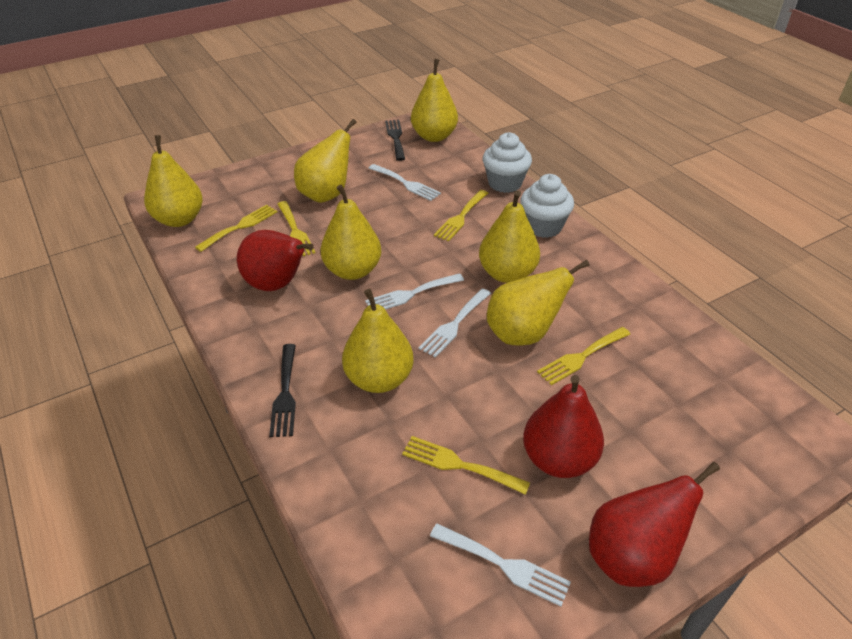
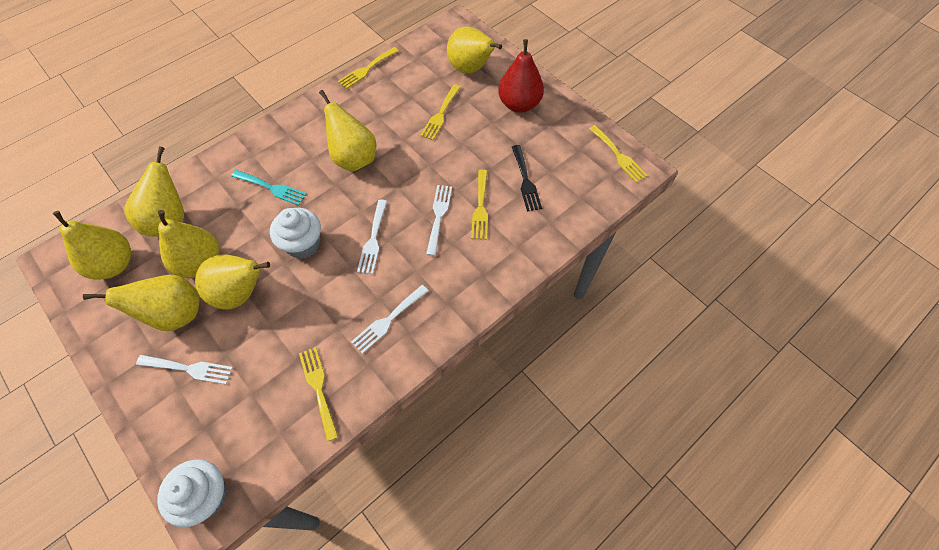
black fork: [269,344,296,437] [385,120,405,161] = 2 -> [512,145,542,211] = 1
red pear: [237,230,314,291] [523,375,604,478] [589,462,720,587] = 3 -> [498,39,544,113] = 1
turquoise fork: none = 0 -> [231,170,307,206] = 1

